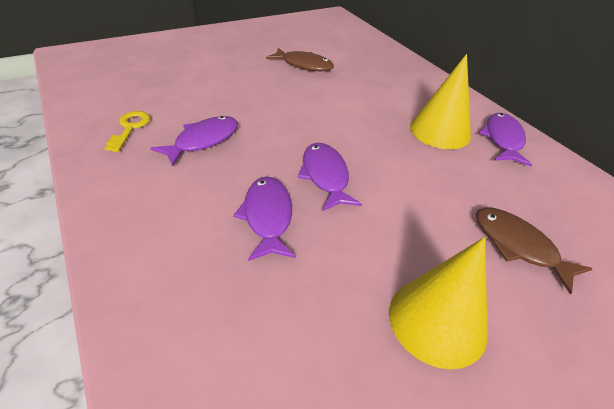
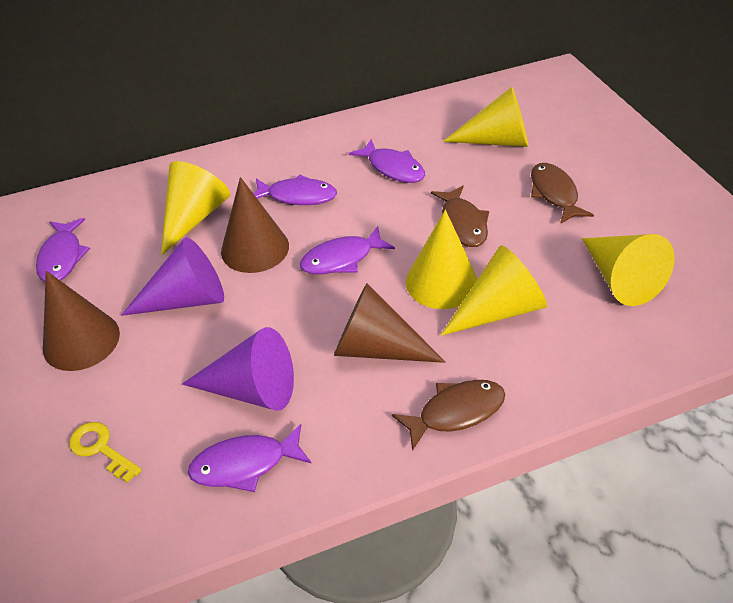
brown cone: none = 0 -> [43,271,120,371] [221,177,289,273] [334,283,446,363] = 3
brown fish: [266,48,334,71] [476,207,593,295] = 2 -> [392,380,505,451] [431,185,489,247] [531,163,594,224] = 3
purple cone: none = 0 -> [121,237,224,316] [182,327,294,411] = 2
purple fish: [150,116,238,167] [233,176,296,261] [298,143,362,211] [479,113,532,166] = 4 -> [36,218,90,282] [188,424,312,492] [254,174,337,205] [300,226,395,274] [349,139,425,183] = 5
yellow cone: [389,237,488,369] [410,54,471,149] = 2 -> [161,161,230,255] [406,210,477,309] [441,245,547,336] [443,87,528,147] [582,234,675,306] = 5

